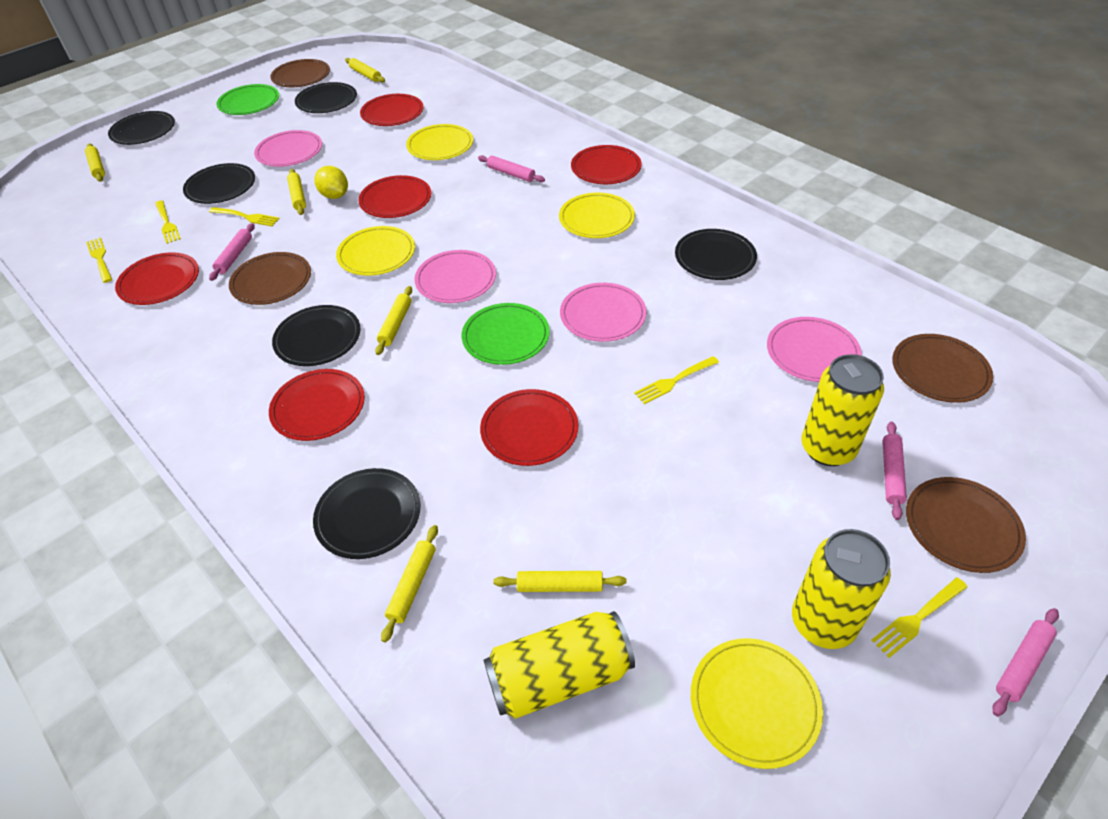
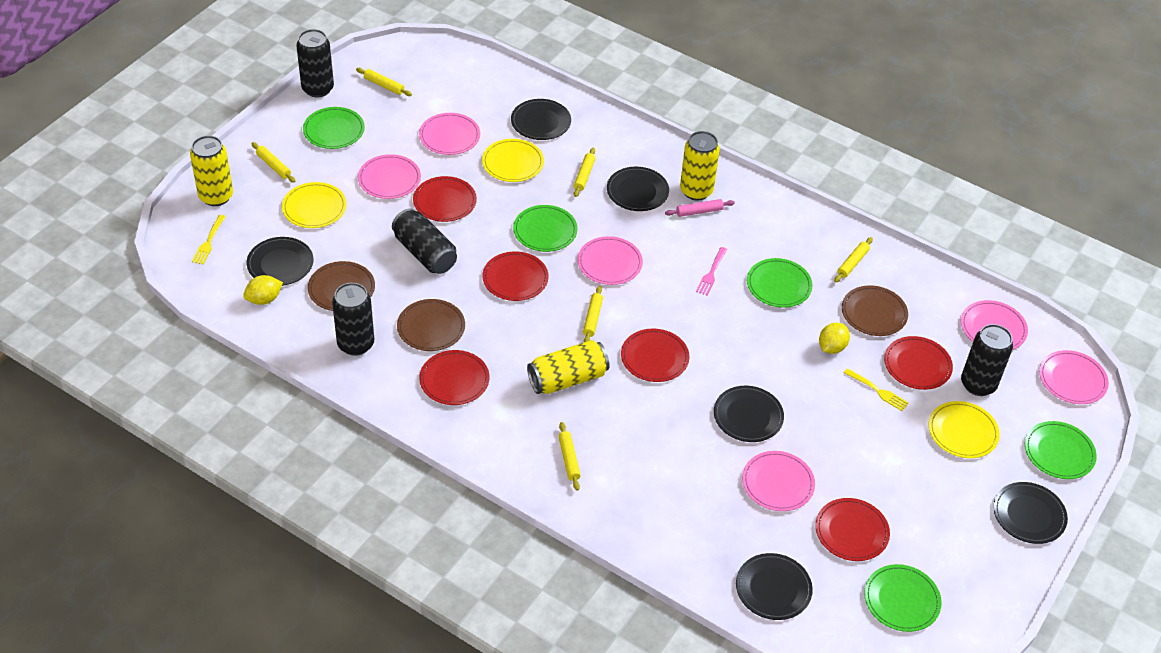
black can: none = 0 -> [296,29,334,98] [332,283,374,356] [392,208,457,274] [961,324,1013,396] = 4
brown plate: [229,252,311,305] [270,59,330,87] [892,334,993,403] [906,477,1026,573] = 4 -> [308,261,375,311] [397,299,465,351] [842,285,908,336] = 3
green plate: [217,84,279,115] [462,303,550,365] = 2 -> [303,107,365,149] [513,205,578,252] [747,258,813,308] [864,564,942,632] [1025,421,1097,479] = 5
pink fork: none = 0 -> [696,247,727,296] = 1
pink plate: [254,130,322,167] [415,250,496,303] [560,283,646,342] [767,317,862,382] = 4 -> [358,154,421,199] [419,113,480,155] [578,236,643,285] [742,451,815,511] [961,300,1028,350] [1039,350,1109,404] = 6
pink rolling pin: [209,223,255,281] [478,155,545,182] [883,422,907,520] [992,608,1059,716] = 4 -> [665,199,735,217] = 1
yellow fork: [86,238,112,283] [155,200,181,244] [209,207,280,226] [634,356,719,404] [871,577,967,658] = 5 -> [192,215,226,264] [844,368,909,411] = 2
yellow lemon: [314,166,348,199] = 1 -> [243,275,283,305] [819,323,850,354] = 2
yellow plate: [336,226,415,276] [406,124,473,160] [559,193,635,238] [691,638,823,769] = 4 -> [282,182,346,228] [482,139,544,182] [929,401,1000,458] = 3

